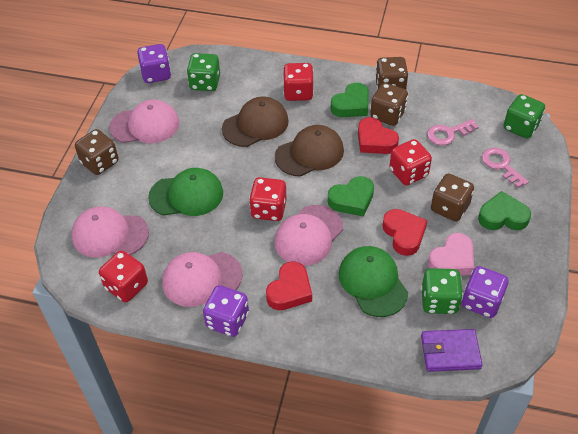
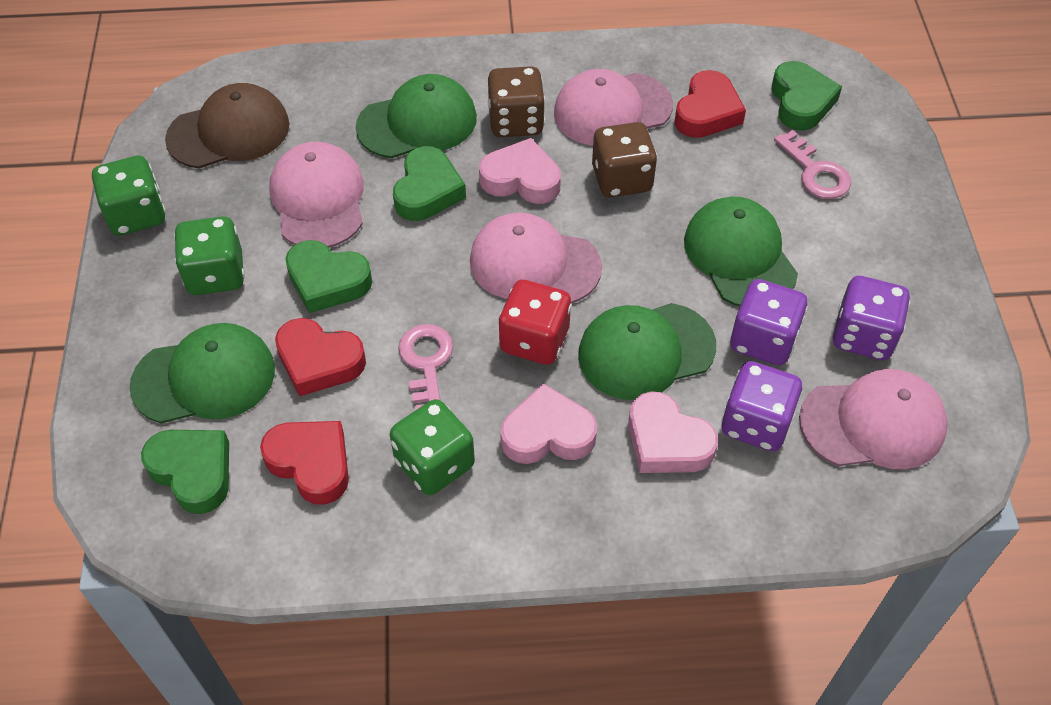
brown cap: [222,97,289,147] [275,125,344,177] = 2 -> [165,83,290,169] = 1
brown dice: [75,129,118,175] [370,83,408,126] [375,57,408,90] [431,173,474,221] = 4 -> [488,66,545,137] [592,122,657,197] = 2
green cap: [148,168,223,216] [339,246,408,317] = 2 -> [130,323,275,423] [356,74,477,158] [578,303,716,400] [684,197,798,306] = 4
green heart: [328,176,374,217] [331,83,369,117] [478,191,531,230] = 3 -> [141,430,229,514] [285,240,372,313] [393,146,466,221] [772,61,842,131] = 4
pink heart: [428,233,474,276] = 1 -> [479,138,561,204] [500,383,597,464] [628,392,718,473] = 3
purple wallet: [421,329,483,372] = 1 -> none = 0
red dice: [99,251,148,302] [249,177,287,221] [283,63,314,101] [389,139,432,185] = 4 -> [498,280,572,365] = 1

